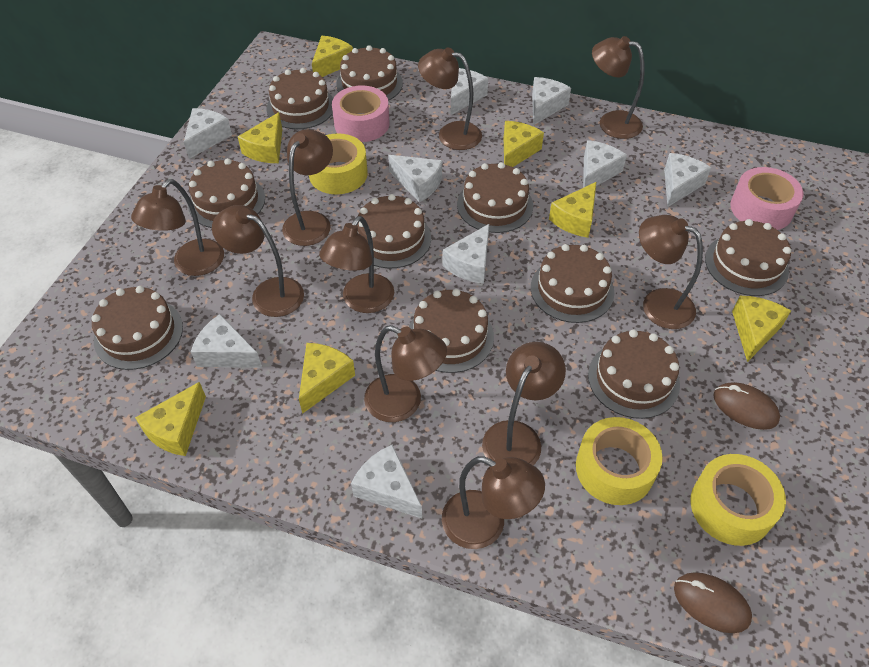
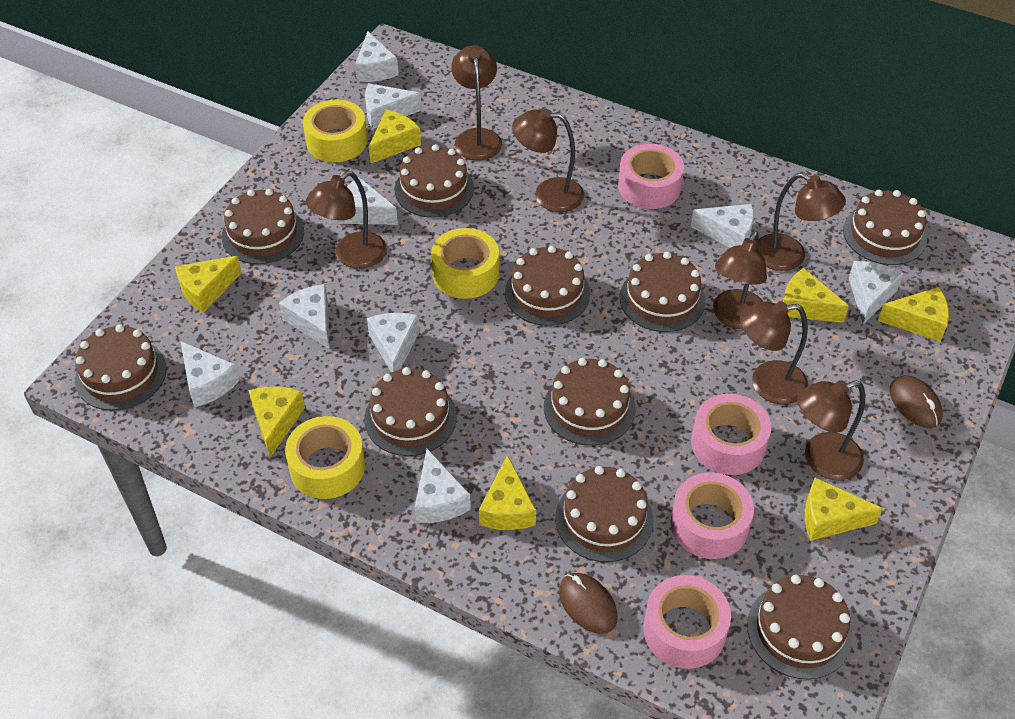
brown lamp: [131,179,224,276] [212,205,304,317] [282,129,333,246] [319,216,394,313] [364,325,447,422] [418,47,482,150] [442,456,545,549] [482,342,566,465] [592,36,644,139] [639,215,703,329] = 10 -> [306,171,387,269] [451,45,502,160] [512,109,584,212] [713,231,767,329] [740,301,808,404] [757,173,846,271] [797,380,865,480] = 7
pink tape: [332,86,390,142] [730,167,803,230] = 2 -> [618,144,684,209] [643,575,731,669] [671,472,754,559] [691,394,771,475] = 4

